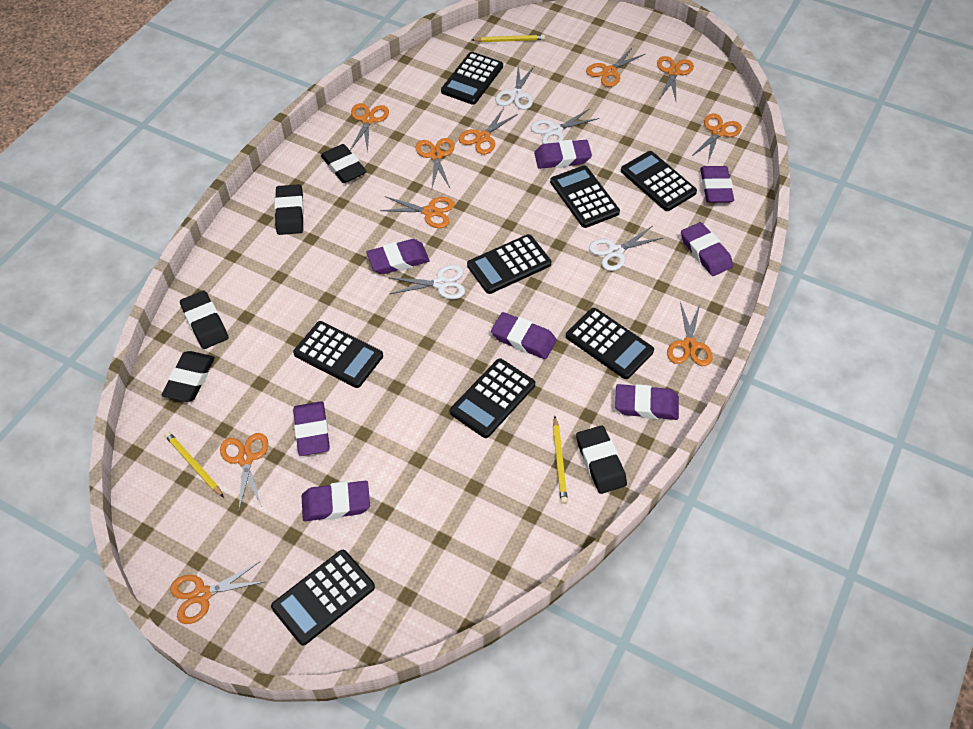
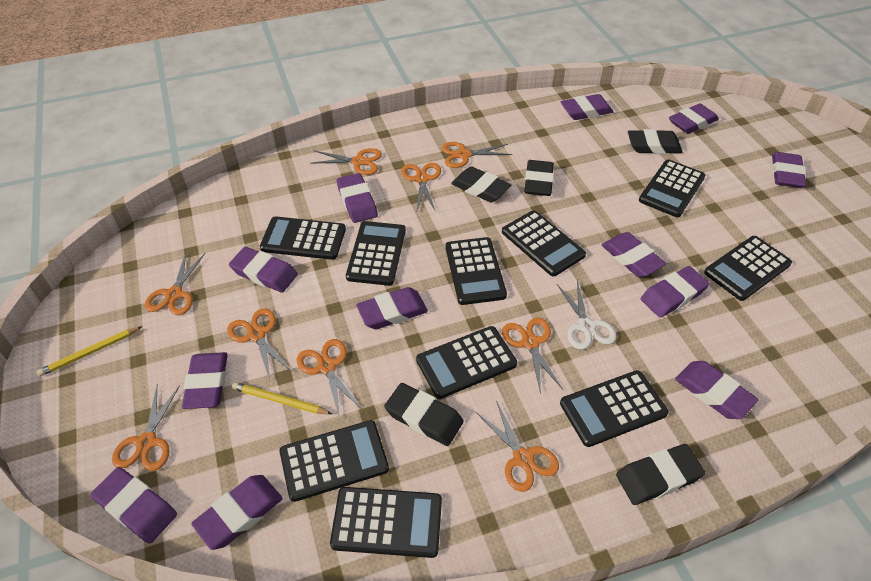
black calculator: [271,550,375,645] [293,321,383,388] [441,52,503,105] [450,358,535,438] [467,234,551,294] [550,166,620,228] [566,308,654,379] [621,151,697,211] = 8 -> [260,216,346,260] [279,420,389,502] [330,487,442,558] [346,221,406,286] [416,326,517,399] [445,237,507,305] [502,210,586,276] [560,370,668,447] [639,159,705,217] [704,236,792,301] = 10
orange scissors: [170,562,266,624] [220,433,268,510] [350,103,389,153] [380,196,455,228] [415,138,455,188] [459,108,518,155] [586,47,645,87] [657,56,694,101] [667,302,713,366] [691,114,742,162] = 10 -> [112,385,180,471] [145,252,205,315] [227,308,291,380] [297,339,362,416] [312,148,382,175] [401,163,441,213] [441,142,512,168] [476,400,559,492] [502,318,563,394] = 9
purple eraser: [293,402,330,456] [302,481,370,521] [366,239,430,274] [491,312,557,359] [534,140,592,169] [615,384,679,420] [681,222,733,276] [700,166,734,203] = 8 -> [91,467,177,544] [182,352,228,409] [191,475,283,550] [229,247,298,293] [337,173,378,223] [356,287,428,329] [561,94,613,120] [602,232,666,277] [641,266,710,318] [669,103,719,134] [675,361,758,419] [772,152,806,188] = 12
white scissors: [390,265,465,299] [495,65,535,110] [531,108,599,144] [589,226,663,271] = 4 -> [557,281,617,350] = 1
yellow pencil: [164,431,224,497] [472,35,545,42] [553,416,568,504] = 3 -> [37,326,142,377] [232,382,332,414] = 2

